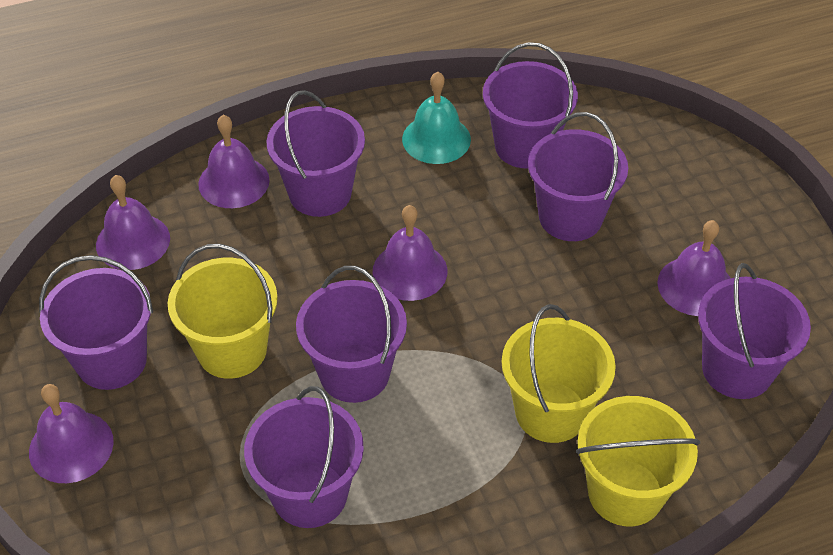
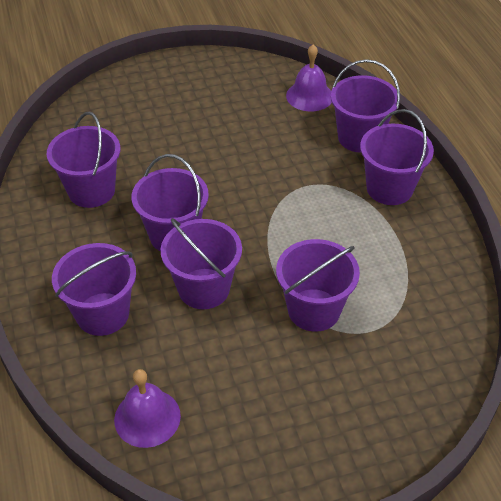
purple bell: [29,384,114,483] [96,175,170,270] [198,115,270,208] [372,205,447,301] [657,220,730,316] = 5 -> [114,369,181,448] [286,44,332,111] = 2
turquoise bell: [402,71,471,164] = 1 -> none = 0
yellow bucket: [168,244,278,379] [502,304,616,443] [576,396,700,526] = 3 -> none = 0

